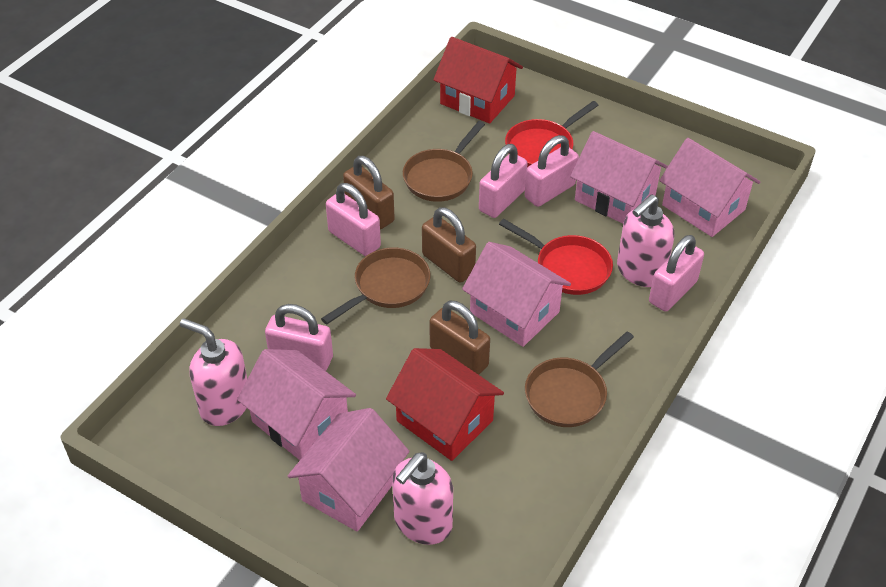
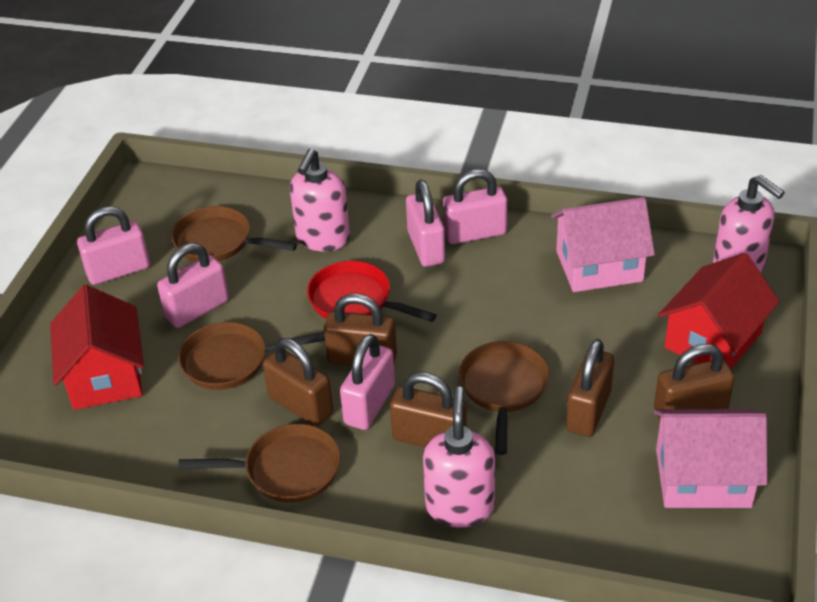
brown padlock: [343,156,395,229] [422,207,476,283] [430,301,490,375] = 3 -> [263,338,333,426] [324,293,397,366] [390,372,467,447] [566,339,614,437] [654,344,735,419] = 5
brown pan: [321,248,430,324] [403,121,485,202] [525,331,634,427] = 3 -> [171,206,297,261] [178,322,325,390] [178,424,341,502] [459,341,549,455] = 4
pink house: [237,349,356,460] [288,408,409,531] [462,242,571,347] [570,131,668,224] [659,138,760,237] = 5 -> [551,197,655,292] [654,409,768,508] = 2
red pan: [499,219,613,295] [505,101,598,168] = 2 -> [307,261,437,322] = 1

